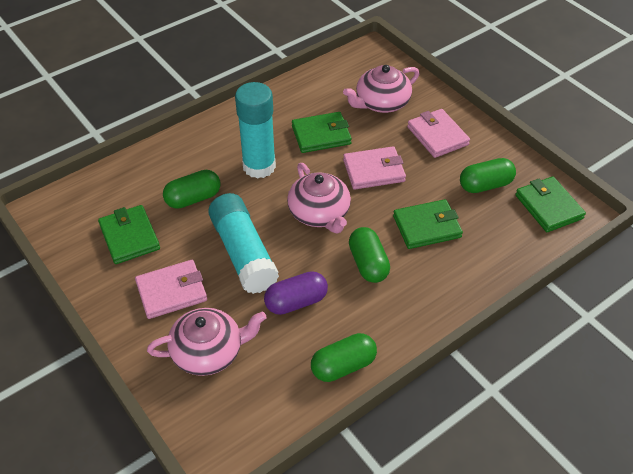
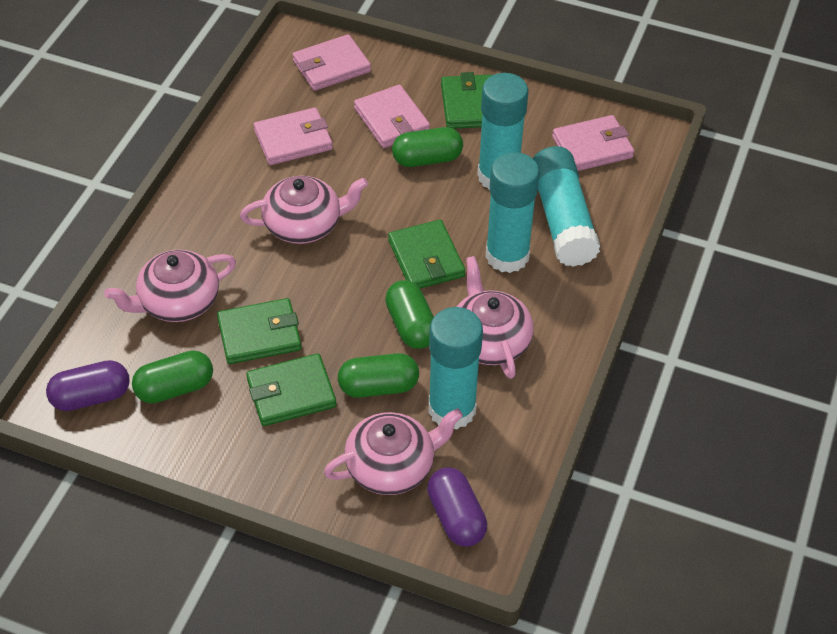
pink teapot: [147,308,267,376] [287,163,351,234] [343,65,419,113] = 3 -> [104,250,236,322] [240,176,368,244] [324,408,463,495] [457,256,533,379] = 4
pink wallet: [135,260,207,319] [343,146,406,190] [407,109,470,158] = 3 -> [254,107,333,165] [292,34,371,91] [354,85,430,148] [552,115,634,171] = 4
purple capsule: [264,271,328,315] = 1 -> [46,360,130,411] [427,467,487,547] = 2
turquoise glue stick: [208,193,279,294] [235,82,276,179] = 2 -> [429,307,483,430] [477,73,528,190] [485,152,540,273] [533,146,600,267] = 4

